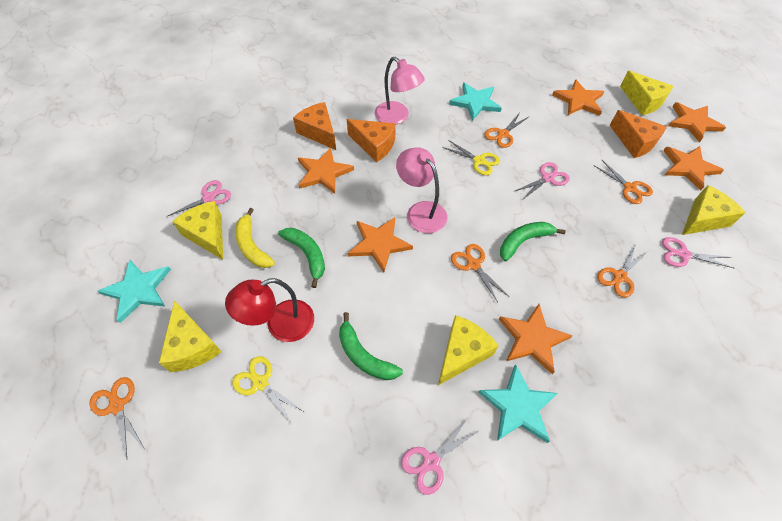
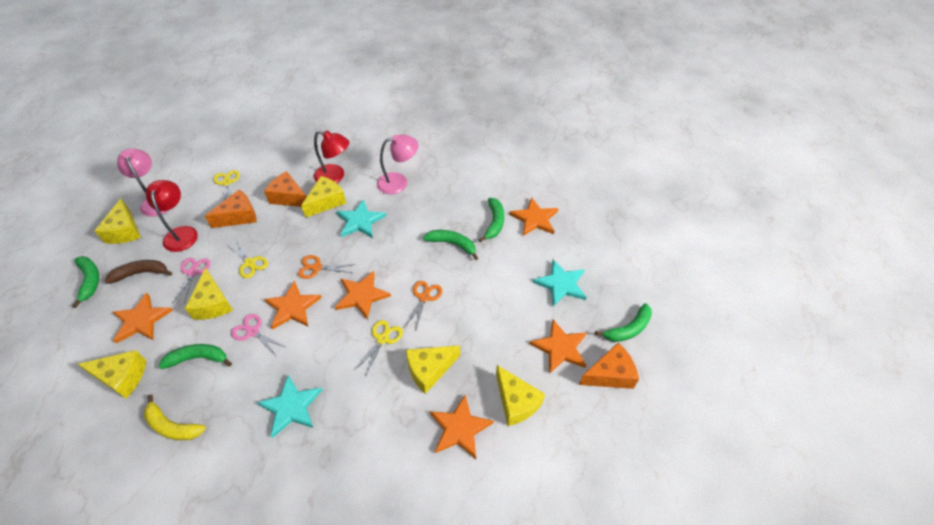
brown banana: none = 0 -> [104,260,172,284] = 1
green banana: [278,228,325,288] [339,312,403,380] [500,222,566,261] = 3 -> [72,256,99,308] [158,344,232,369] [423,230,478,260] [479,198,504,242] [595,303,652,342] = 5
orange scissors: [89,377,145,459] [451,244,509,303] [484,113,530,148] [593,160,653,204] [597,244,648,298] = 5 -> [298,255,355,279] [404,281,442,332] = 2
pink scissors: [166,180,231,225] [401,419,480,495] [515,162,570,200] [662,237,733,268] = 4 -> [172,258,210,303] [231,314,285,357] = 2
red lamp: [225,278,314,342] = 1 -> [146,180,198,252] [314,130,349,183] = 2
yellow cheese: [159,300,222,372] [172,201,223,260] [438,315,499,385] [620,71,674,115] [682,185,745,235] = 5 -> [78,350,146,399] [94,199,141,244] [185,268,233,320] [301,176,346,218] [406,345,460,394] [496,365,545,426] = 6
yellow scissors: [232,356,305,425] [442,140,500,175] = 2 -> [213,170,240,201] [226,239,268,278] [355,320,403,374] = 3

